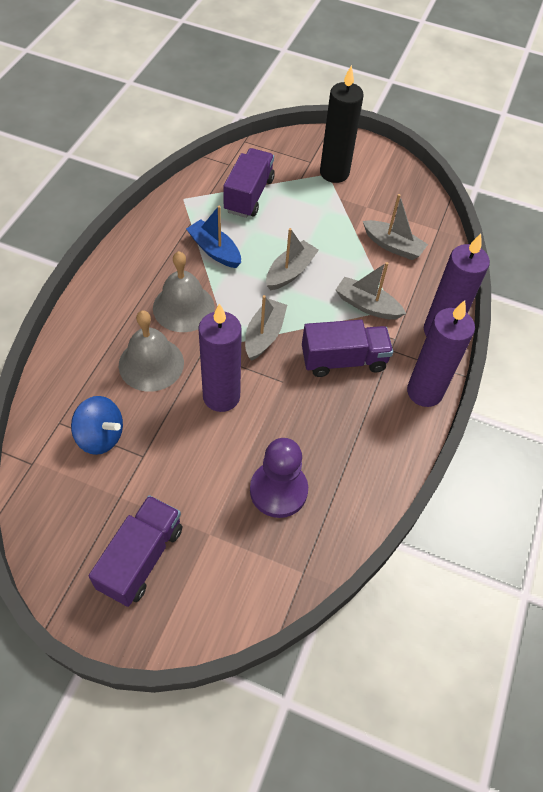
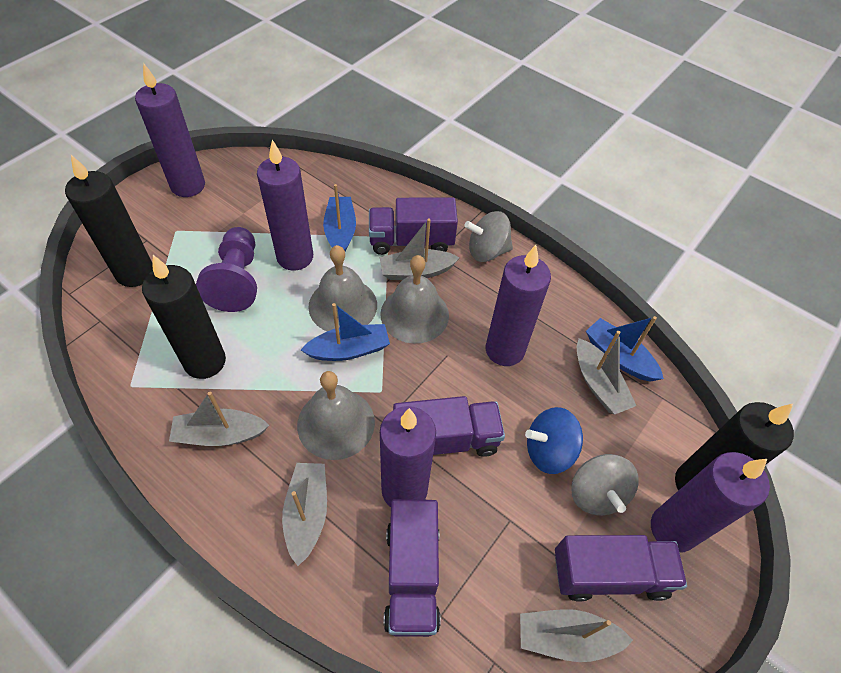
black candle: [320,65,364,183] = 1 -> [65,155,153,287] [142,255,226,379] [675,402,794,491] = 3
blue boat: [186,205,241,268] = 1 -> [301,303,390,361] [323,184,356,251] [586,316,664,382] = 3
grey bell: [119,311,184,392] [153,251,215,332] = 2 -> [297,371,375,460] [308,245,377,331] [380,255,449,344] = 3
grey boat: [245,295,287,360] [266,228,319,290] [336,262,406,320] [363,194,428,260] = 4 -> [169,392,269,446] [282,463,327,566] [380,218,460,280] [520,609,633,662] [577,331,636,414] = 5
grey spinning top: none = 0 -> [464,211,513,262] [571,454,639,516] = 2
purple candle: [198,303,242,412] [407,300,475,407] [424,234,490,336] = 3 -> [135,63,205,197] [257,140,313,270] [380,406,436,507] [485,245,551,366] [651,452,770,553] = 5
purple truck: [89,495,182,607] [223,148,275,218] [302,320,393,377] = 3 -> [369,197,458,255] [384,499,441,637] [393,396,505,457] [555,535,687,602] = 4

